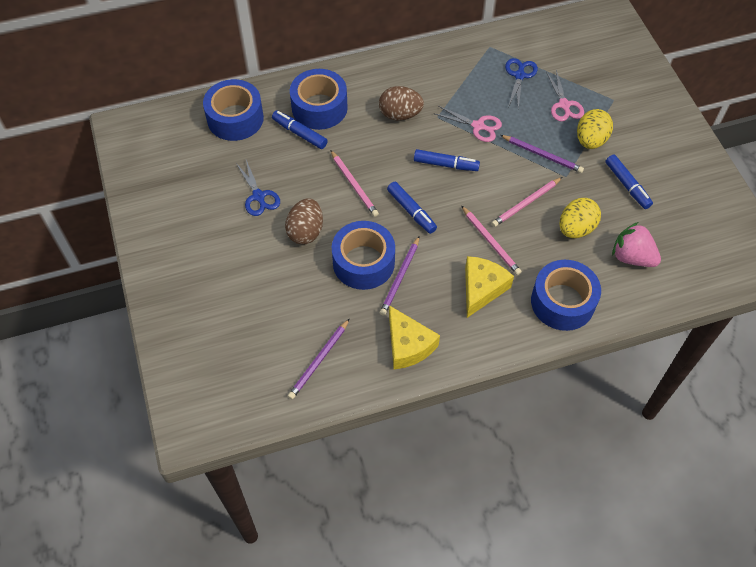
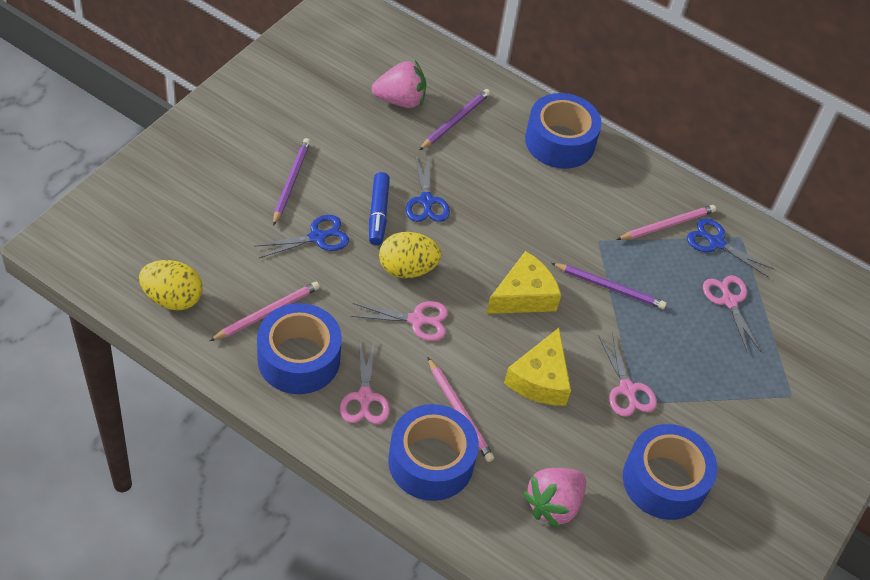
blue marker: [272,110,328,149] [387,182,437,234] [414,149,480,171] [605,154,653,209] = 4 -> [369,172,390,245] = 1
blue scissors: [236,160,280,216] [505,58,538,109] = 2 -> [254,215,349,258] [406,155,450,222] [687,218,774,277] = 3
brown egg: [285,199,323,244] [379,86,424,120] = 2 -> none = 0
pink scissors: [435,106,502,142] [546,70,584,122] = 2 -> [340,340,390,424] [351,301,448,341] [598,332,657,417] [703,275,761,353] = 4
pink strawberry: [612,222,661,267] = 1 -> [372,61,426,108] [523,468,586,529] = 2

